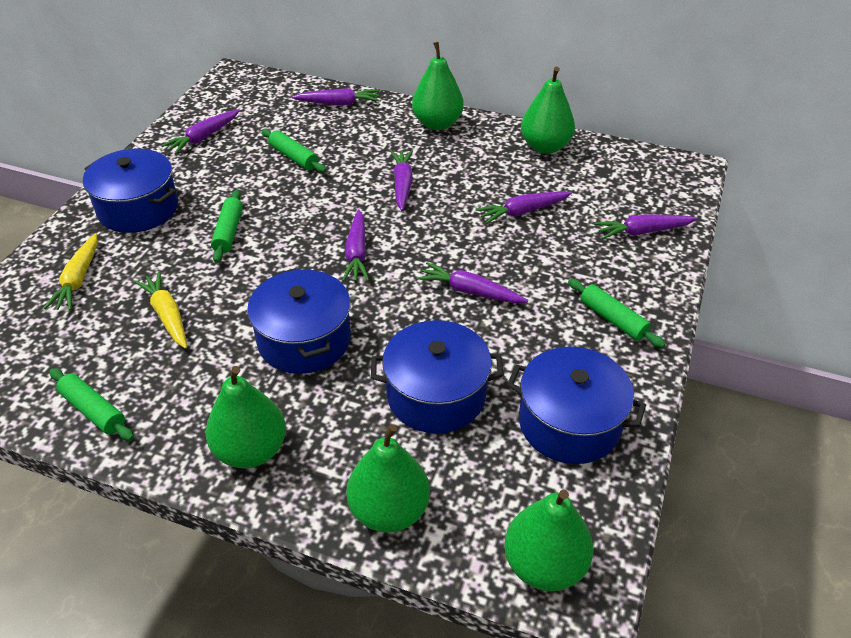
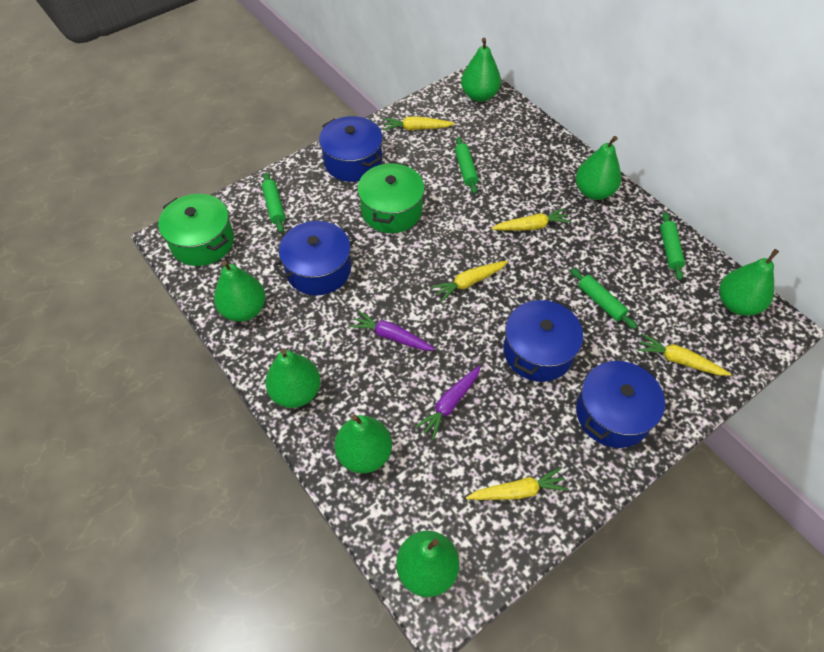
green pear: [206,366,286,468] [347,424,430,533] [412,42,464,130] [505,490,593,591] [521,67,575,154] = 5 -> [214,260,265,322] [265,349,321,408] [335,415,392,473] [396,531,459,597] [461,38,501,102] [576,136,621,200] [719,249,779,316] = 7
green pot: none = 0 -> [158,194,234,266] [358,162,424,233] = 2
purple carrot: [161,110,239,155] [292,88,379,105] [342,210,369,282] [390,150,413,211] [417,262,528,303] [476,191,572,224] [595,214,698,239] = 7 -> [350,311,435,350] [415,366,481,440] = 2
yellow carrot: [44,233,98,310] [134,271,187,349] = 2 -> [383,116,455,131] [431,261,508,302] [466,468,568,500] [491,208,571,231] [638,334,731,376] = 5

